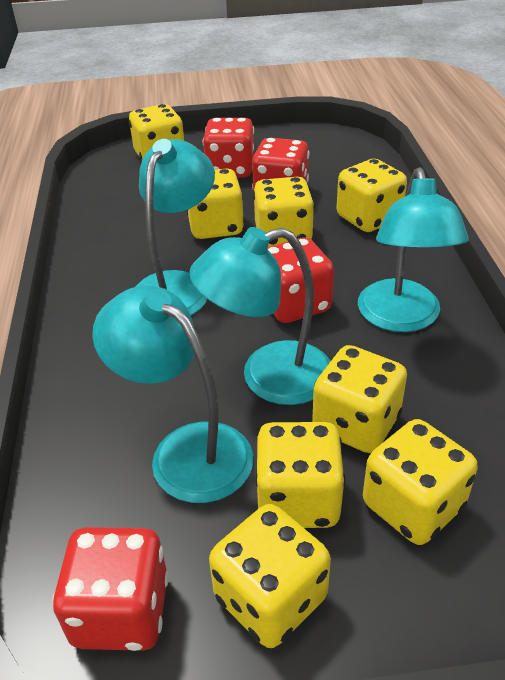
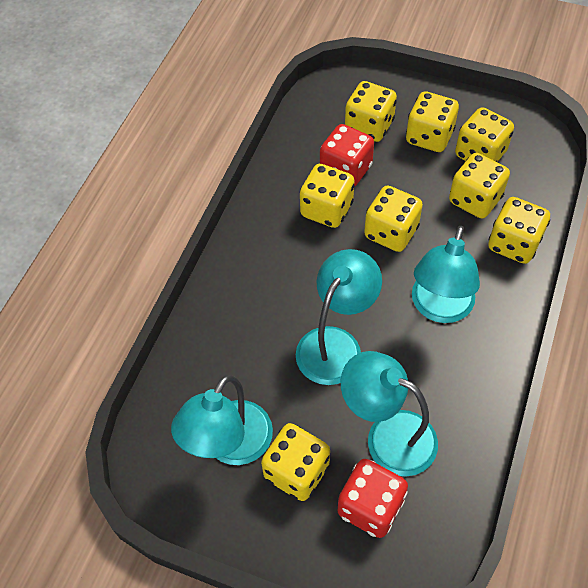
red dice: [52,527,169,651] [203,118,254,177] [252,138,309,191] [267,237,334,323] = 4 -> [320,124,374,187] [338,459,408,538] = 2

